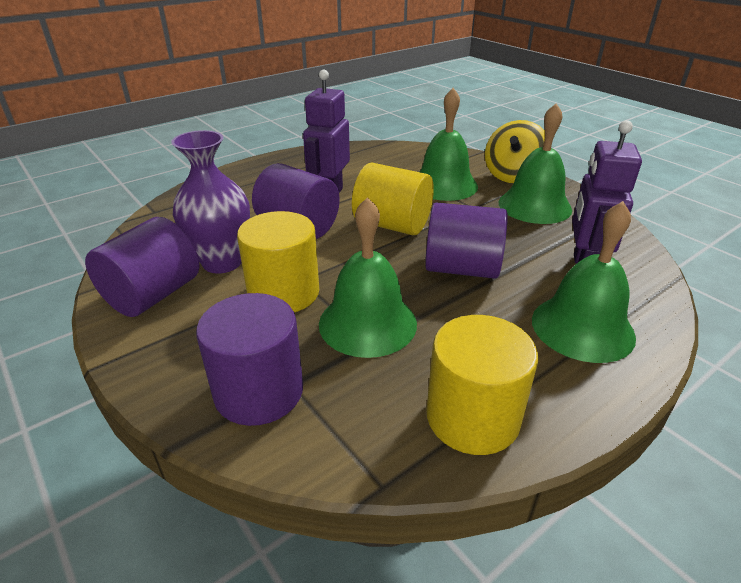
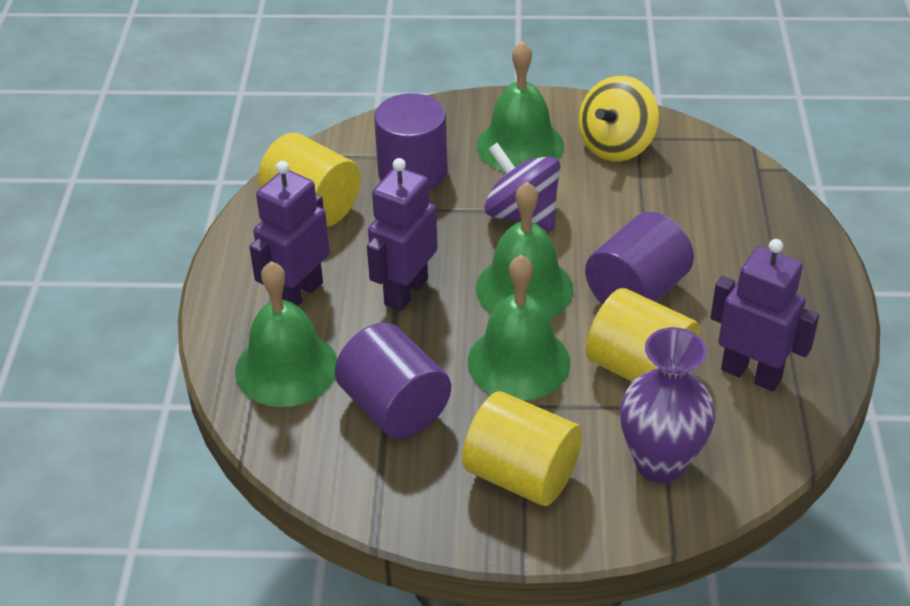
purple cylinder: [85,217,200,317] [196,293,303,426] [252,163,340,239] [425,202,508,279] = 4 -> [335,322,451,439] [374,93,448,190] [585,212,694,305] = 3
purple robot: [303,69,350,193] [572,120,642,264] = 2 -> [249,161,330,306] [367,158,438,311] [710,239,819,392] = 3
purple spinning top: none = 0 -> [484,143,560,231] = 1

